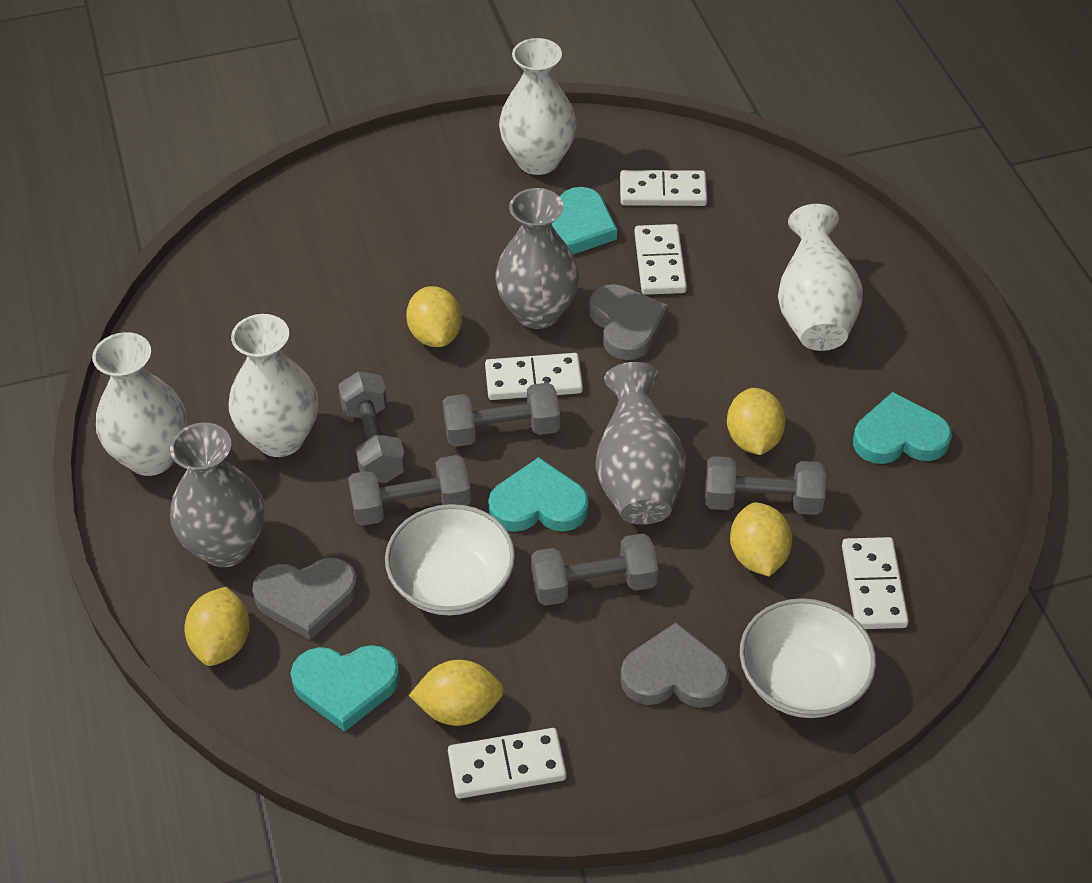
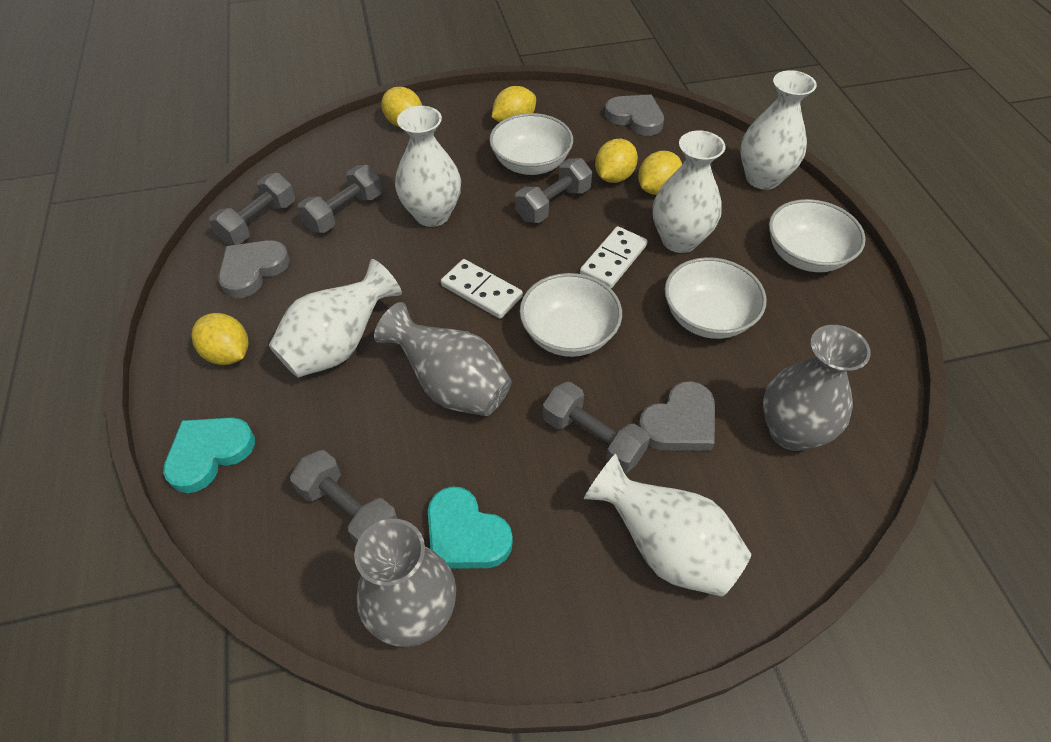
turquoise heart: [291,645,400,732] [488,457,589,532] [551,187,617,254] [853,392,952,464] = 4 -> [163,417,255,493] [428,486,513,568] = 2
white bowl: [385,504,515,615] [740,598,876,718] = 2 -> [489,113,573,175] [520,273,622,357] [665,257,767,339] [769,199,866,272] = 4
white domino: [448,728,566,799] [485,353,583,400] [620,170,707,206] [634,224,687,295] [842,537,909,629] = 5 -> [441,259,523,319] [580,226,648,288] = 2
white vase: [92,332,187,476] [229,314,318,457] [499,38,577,175] [778,204,863,351] = 4 -> [269,259,402,378] [395,106,461,227] [584,454,751,597] [653,131,726,253] [741,70,817,190] = 5

